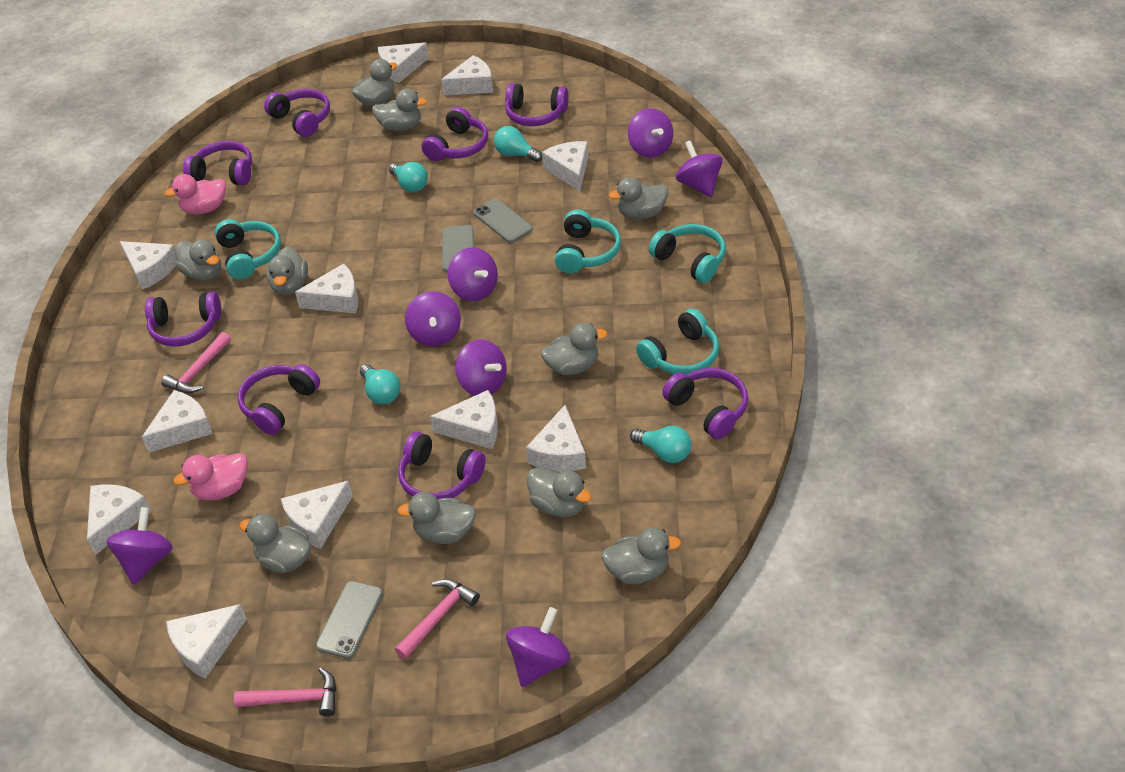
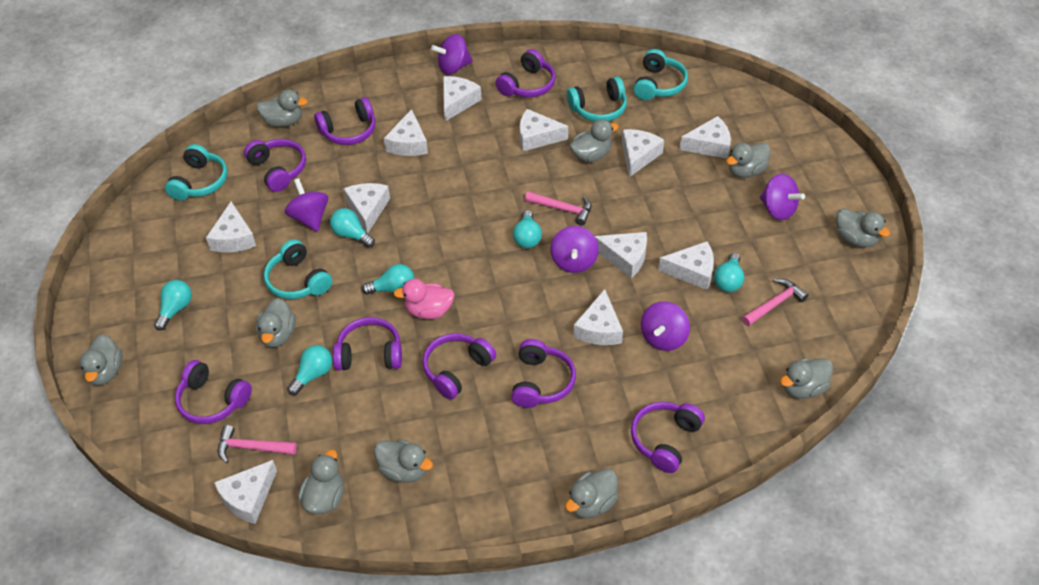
grey phone: [316,581,383,658] [442,225,474,272] [474,199,533,243] = 3 -> none = 0
pink duck: [165,174,226,215] [173,453,248,501] = 2 -> [393,279,455,319] = 1
purple spinning top: [107,507,173,585] [405,291,461,346] [448,247,498,301] [455,340,507,396] [506,607,571,687] [628,108,673,158] [676,140,723,198] = 7 -> [285,178,328,232] [431,34,473,75] [551,226,599,273] [641,301,690,351] [760,174,805,220] = 5
turquoise light bulb: [360,364,401,404] [389,162,428,192] [494,126,542,162] [630,426,692,463] = 4 -> [154,280,192,330] [287,345,332,395] [330,208,375,247] [362,264,414,294] [513,210,542,248] [714,253,744,292] = 6

